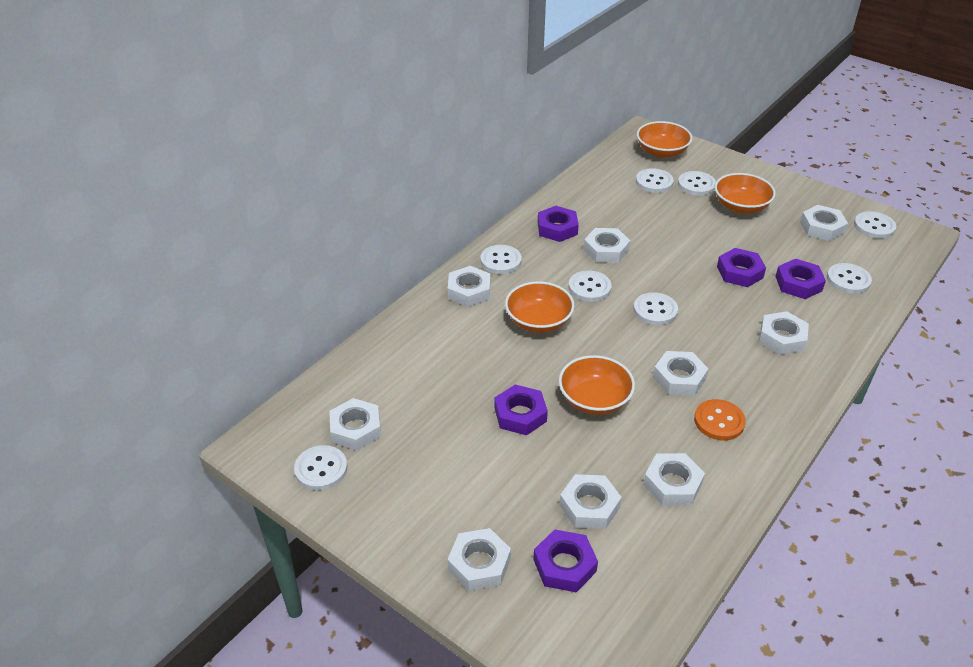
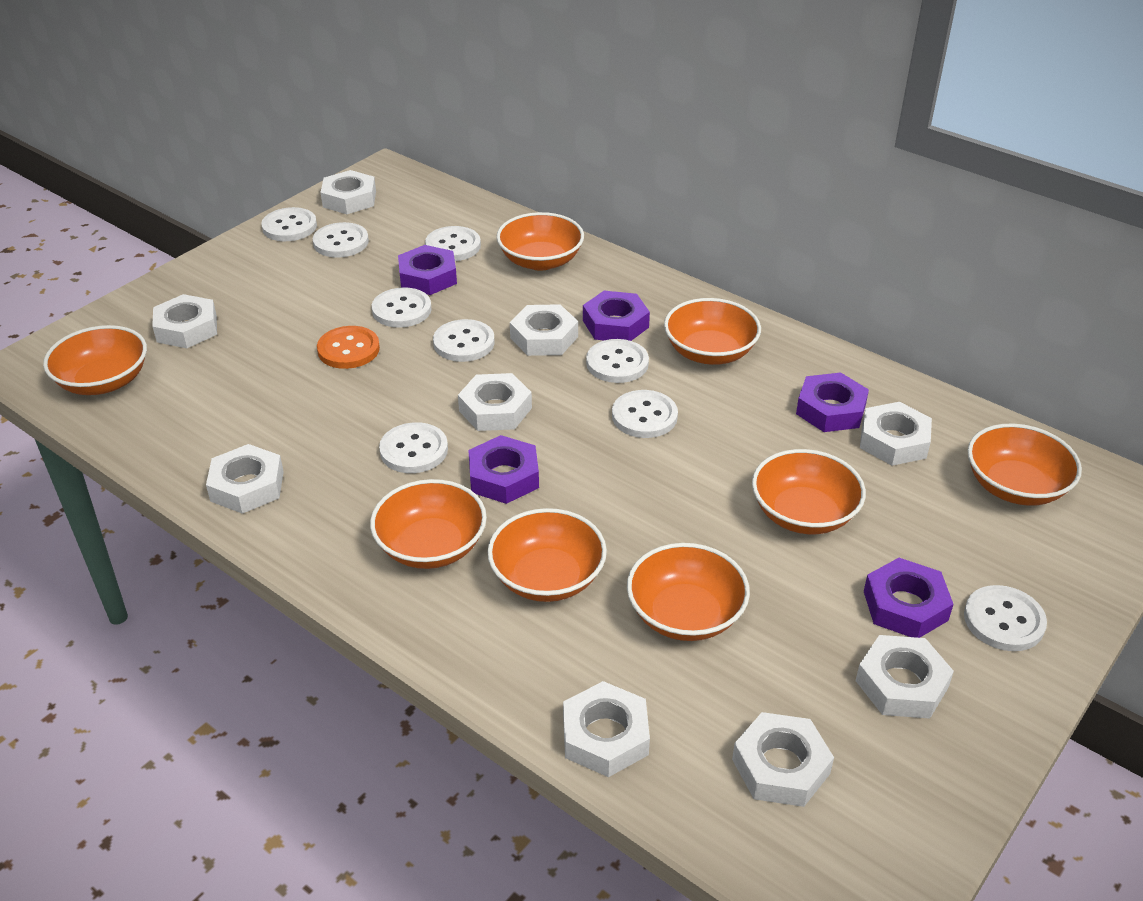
orange bowl: [505,281,575,333] [559,355,635,415] [637,121,692,158] [715,173,776,214] = 4 -> [43,325,147,395] [370,479,487,569] [487,508,607,602] [496,212,584,271] [627,543,750,641] [664,298,761,365] [752,449,866,534] [968,424,1082,506] = 8
white button: [294,445,347,490] [480,245,522,274] [568,270,612,302] [633,292,678,325] [636,168,674,193] [678,171,716,196] [827,263,872,294] [854,211,896,239] = 8 -> [261,207,317,241] [313,222,369,258] [372,287,432,328] [379,422,448,473] [425,226,481,261] [433,319,495,362] [586,339,649,383] [612,390,678,438] [964,585,1047,651] = 9

